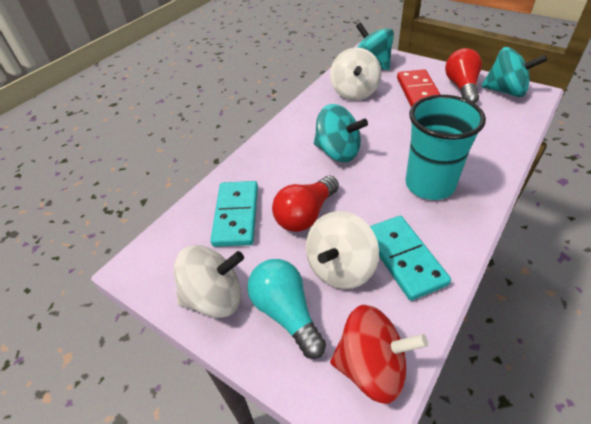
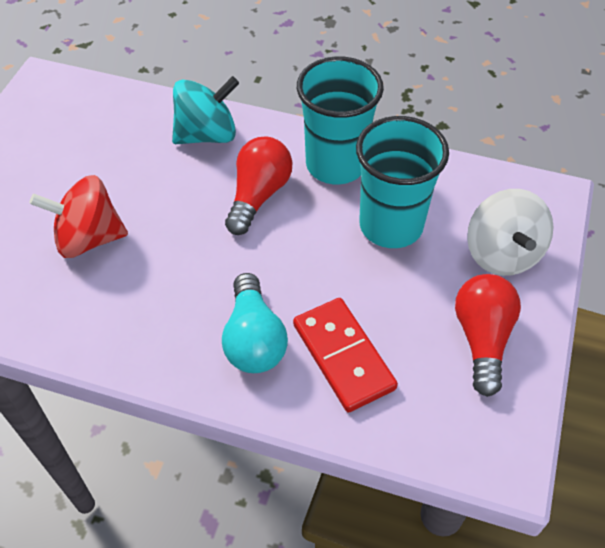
turquoise cup: [406,95,486,200] = 1 -> [297,56,384,184] [356,116,449,248] = 2
turquoise domino: [210,181,258,247] [370,216,451,301] = 2 -> none = 0
turquoise spinning top: [314,104,368,163] [356,22,394,70] [481,47,547,97] = 3 -> [172,76,239,144] = 1
white spinning top: [174,245,244,318] [306,211,379,289] [330,47,381,101] = 3 -> [467,189,553,276] = 1

